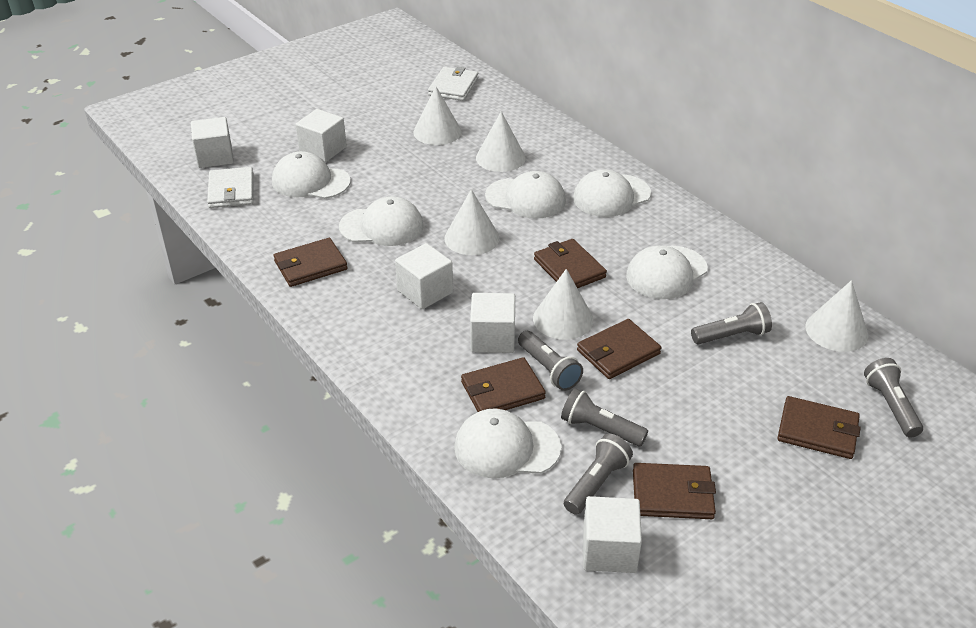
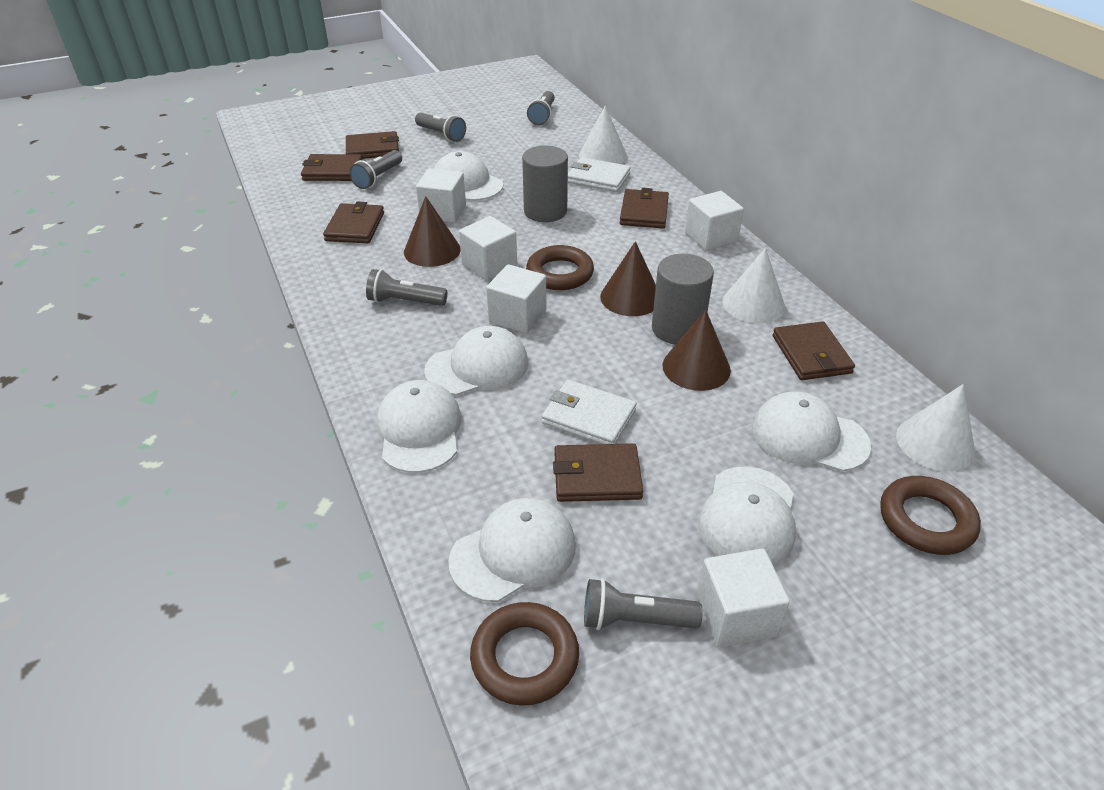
brown cone: none = 0 -> [404,196,461,267] [600,241,656,316] [662,310,731,391] = 3
brown ring: none = 0 -> [470,602,579,706] [526,245,594,290] [880,476,981,555] = 3
grey cylinder: none = 0 -> [522,146,568,222] [652,254,714,345] = 2
white cone: [413,86,462,145] [444,189,499,255] [476,111,526,172] [533,269,593,340] [805,280,868,352] = 5 -> [579,106,627,164] [723,248,785,323] [896,384,975,472] = 3

